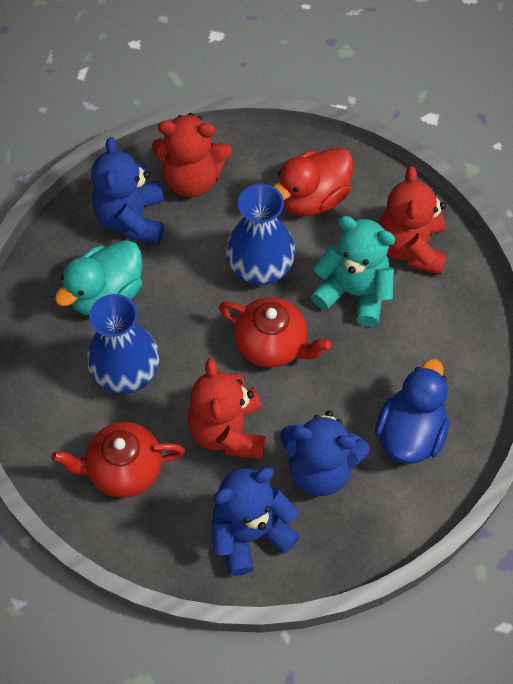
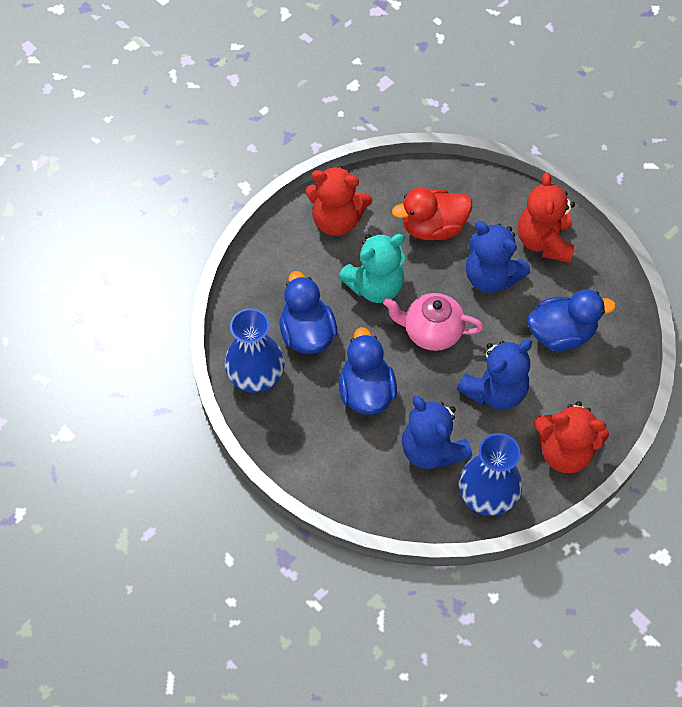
blue duck: [375,359,449,464] = 1 -> [279,271,337,354] [339,327,397,415] [528,289,616,351] = 3
pink teapot: none = 0 -> [383,293,484,351] = 1
red teapot: [51,422,185,497] [219,297,331,368] = 2 -> none = 0
turquoise duck: [55,240,143,315] = 1 -> none = 0

